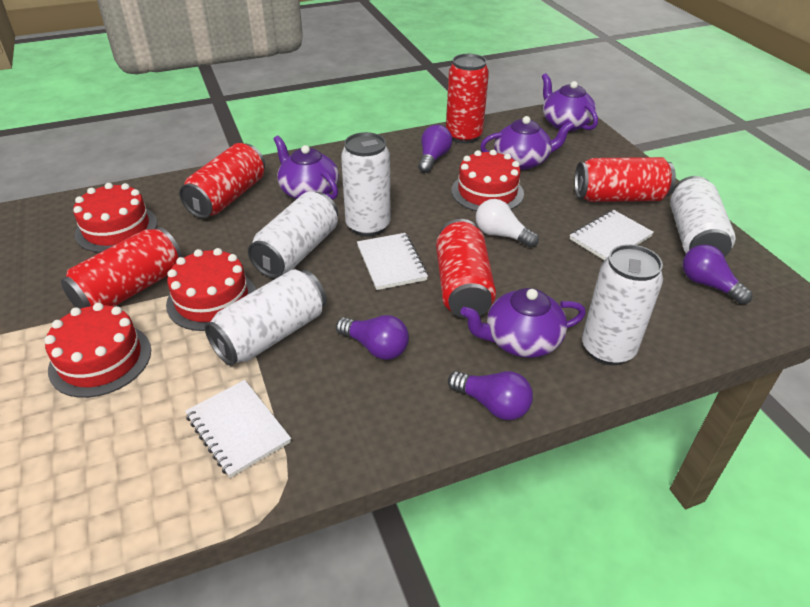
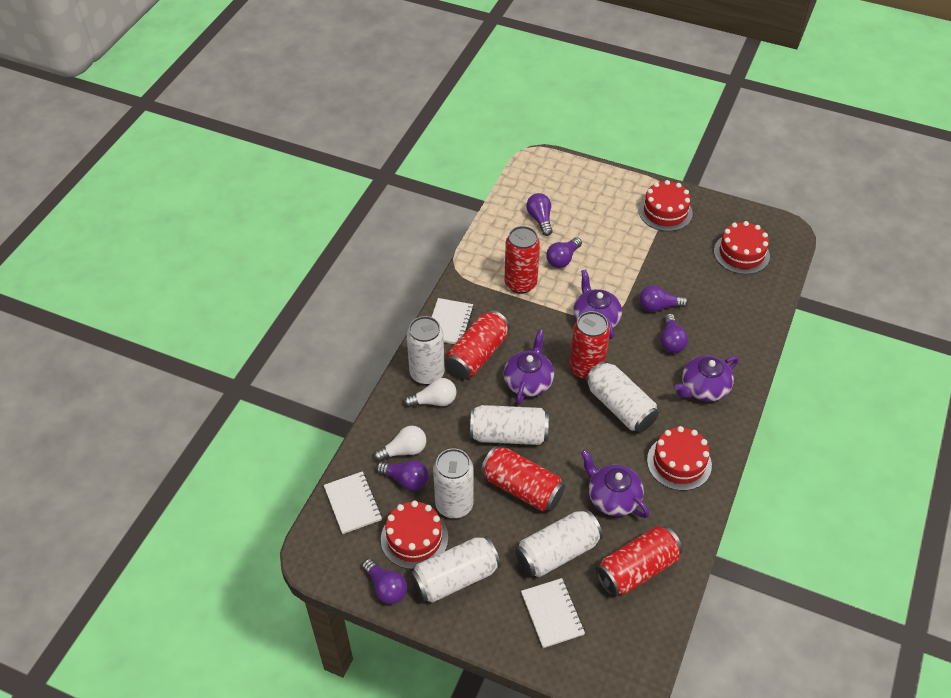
purple light bulb: [336,315,409,360] [418,125,452,173] [448,371,533,420] [683,245,753,304] = 4 -> [362,559,407,604] [376,460,428,491] [526,193,552,236] [546,237,582,268] [639,285,688,312] [660,314,688,353] = 6
white can: [205,269,326,366] [248,192,338,278] [341,132,391,237] [582,244,663,365] [670,176,736,257] = 5 -> [407,316,445,385] [410,536,501,603] [433,448,474,518] [470,405,549,445] [515,510,603,577] [586,361,659,432] = 6
white light bulb: [476,199,539,248] = 1 -> [374,426,426,462] [404,378,457,408] = 2

